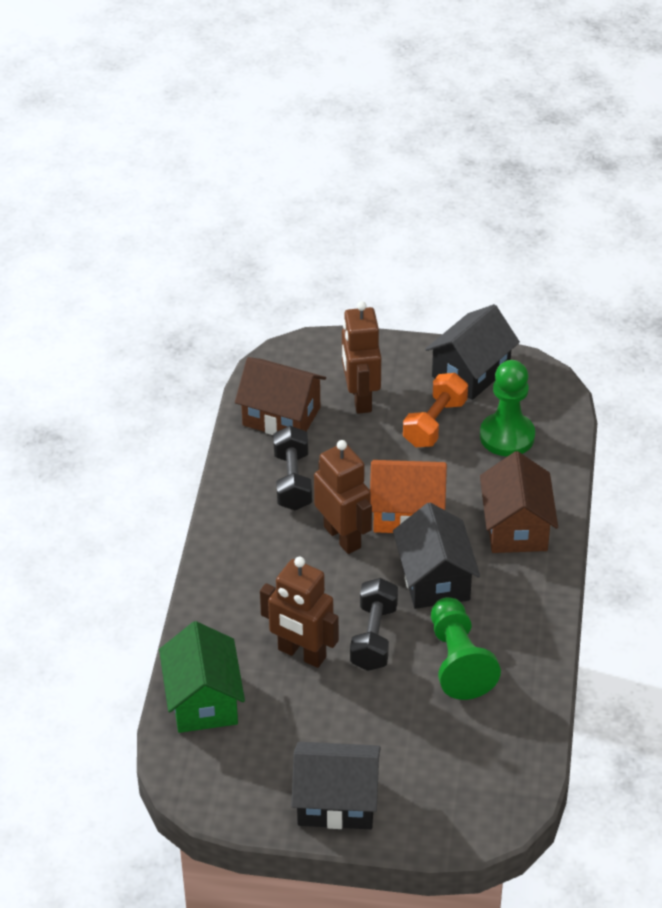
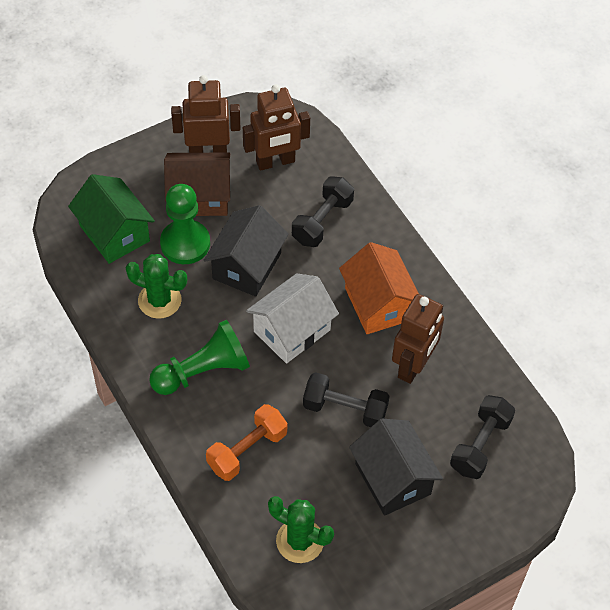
black dumbbell: [273,426,312,510] [350,578,398,671] = 2 -> [292,176,354,247] [303,372,389,427] [450,395,515,479] = 3
black house: [291,742,381,829] [393,502,480,609] [425,304,520,400] = 3 -> [204,205,289,297] [349,419,443,516] = 2
brown house: [235,357,326,435] [480,451,558,553] = 2 -> [164,152,230,216] = 1
green cactus: none = 0 -> [126,254,187,319] [268,496,334,563] = 2
white house: none = 0 -> [246,273,339,364] = 1

